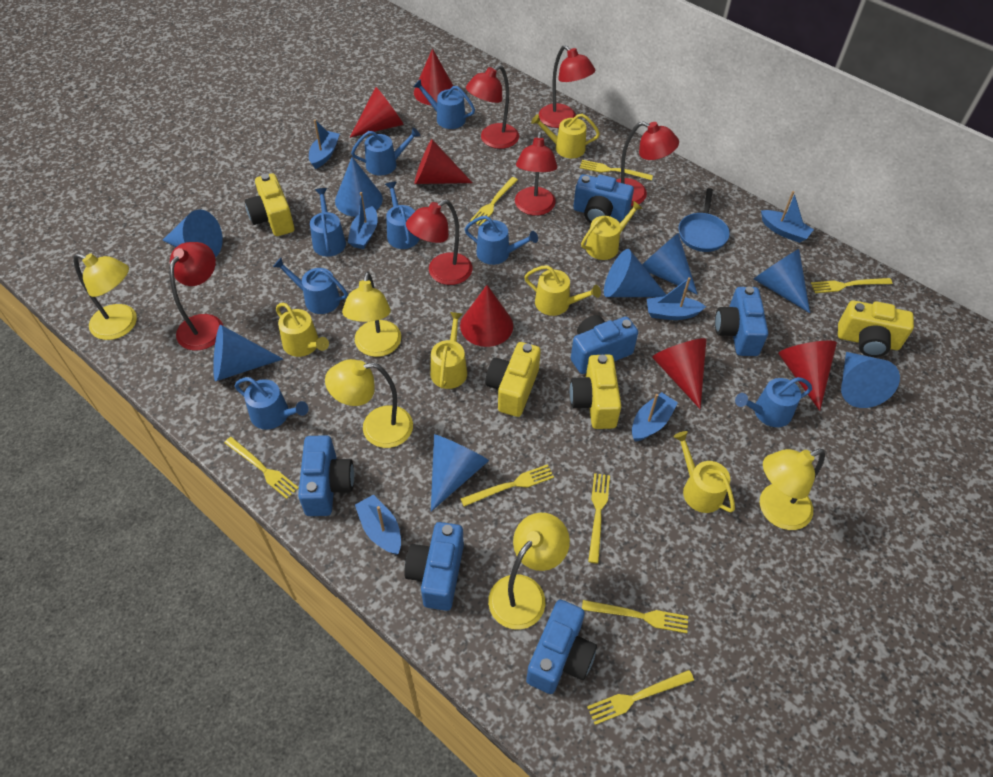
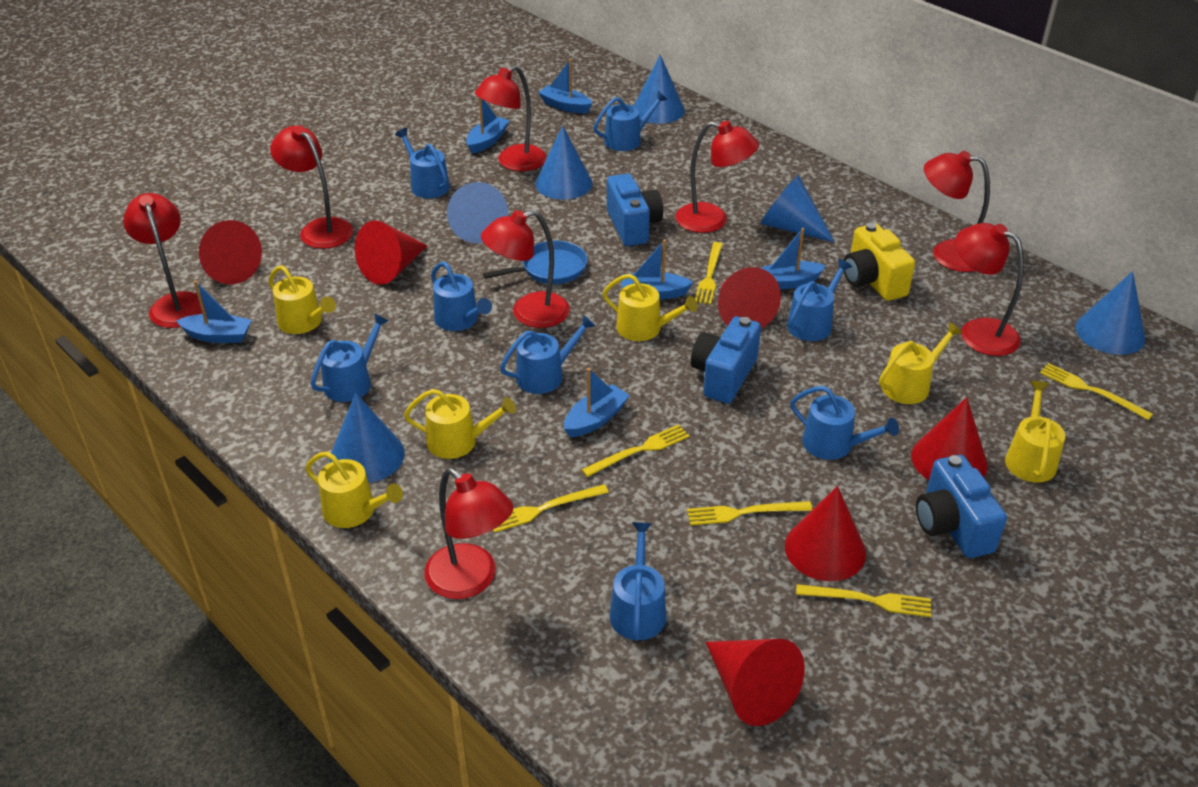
blue camera: [298,435,354,516] [404,522,464,611] [526,600,597,694] [571,315,638,374] [573,174,634,223] [715,286,768,356] = 6 -> [607,174,663,246] [691,316,761,403] [916,455,1007,558] = 3
blue cone: [163,209,223,257] [213,325,283,381] [335,157,383,217] [431,434,489,511] [604,249,666,297] [642,233,697,294] [754,249,810,313] [841,352,900,408] = 8 -> [329,393,405,483] [447,182,508,243] [535,125,593,200] [634,55,685,124] [760,175,834,242] [1076,271,1145,355] = 6
red lamp: [169,242,223,350] [406,199,472,285] [466,65,519,149] [515,131,557,216] [539,45,595,128] [616,121,679,206] = 6 -> [123,193,206,328] [270,125,353,249] [424,468,514,599] [475,65,547,171] [481,210,570,328] [675,121,759,233] [924,151,990,272] [955,223,1024,356] = 8
yellow camera: [245,173,294,236] [486,342,541,417] [570,355,621,429] [838,300,914,357] = 4 -> [844,223,915,301] = 1
yellow fork: [224,437,299,499] [460,464,554,507] [470,177,518,225] [580,160,653,180] [582,600,688,633] [587,670,694,725] [588,473,610,564] [811,278,892,293] = 8 -> [493,484,609,533] [581,424,689,477] [687,501,812,526] [695,242,723,305] [796,584,932,617] [1040,363,1153,420] = 6
yellow lamp: [73,253,137,340] [325,359,413,448] [342,272,401,357] [488,513,570,630] [760,449,825,530] = 5 -> none = 0

